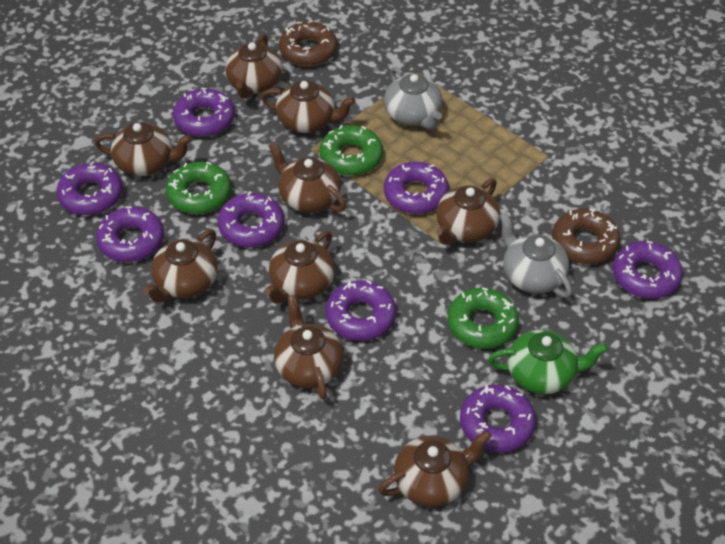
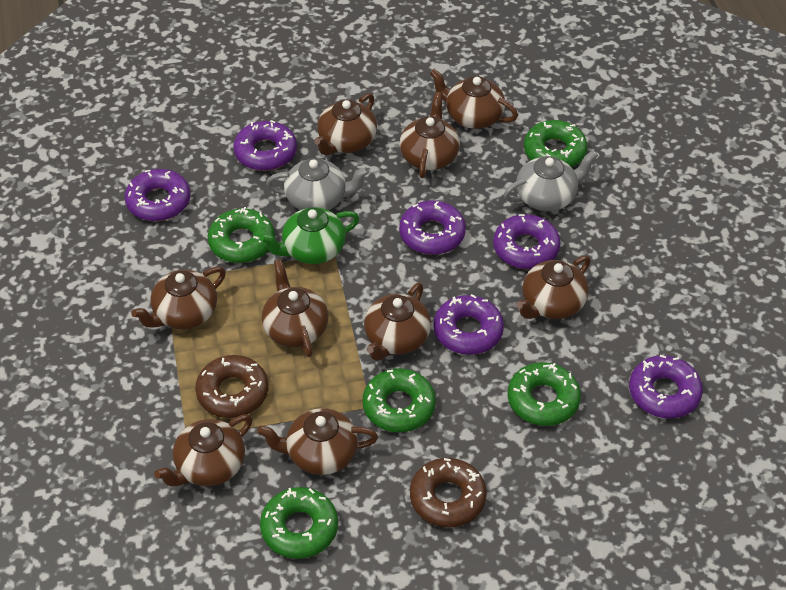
green donut: [166,162,232,214] [320,125,383,176] [447,287,519,349] = 3 -> [208,207,275,263] [260,487,338,559] [363,369,436,432] [508,362,581,426] [524,120,587,167] = 5
purple donut: [56,161,123,215] [96,206,164,262] [173,88,235,137] [217,192,284,247] [326,280,396,341] [384,162,449,214] [460,385,536,453] [613,241,683,299] = 8 -> [125,169,191,221] [233,120,297,171] [399,201,466,255] [433,294,504,355] [493,214,561,269] [629,355,703,419] = 6

